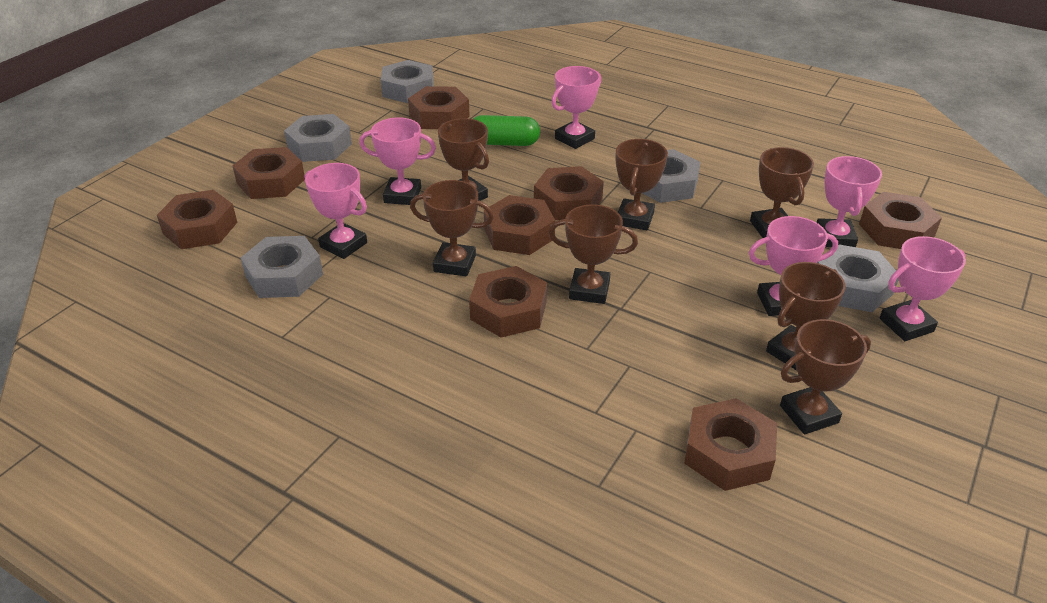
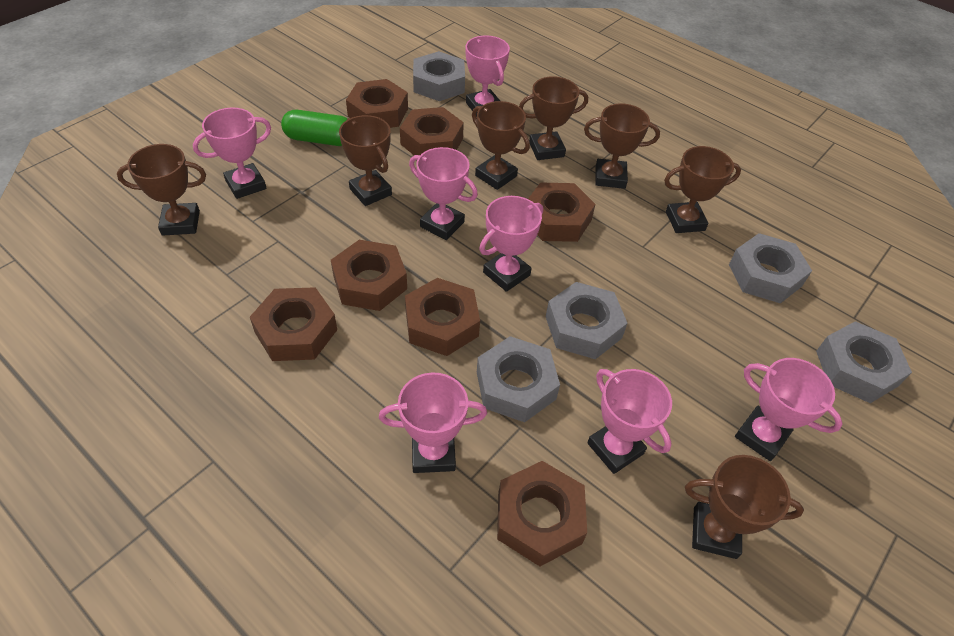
brown nut: [157,190,238,249] [232,147,305,199] [408,86,470,129] [469,266,547,338] [484,195,555,255] [534,166,604,220] [684,398,777,491] [859,192,942,249] = 8 -> [250,287,337,361] [331,240,407,311] [346,79,408,128] [400,107,464,155] [405,278,480,356] [497,461,587,566] [528,182,595,242] = 7
pink trophy: [305,163,367,259] [359,118,436,205] [551,66,601,149] [749,216,838,316] [817,156,882,248] [879,236,966,341] = 6 -> [193,107,271,199] [379,372,487,473] [409,147,478,240] [465,36,510,116] [479,196,543,292] [587,369,672,474] [735,358,843,461] = 7

